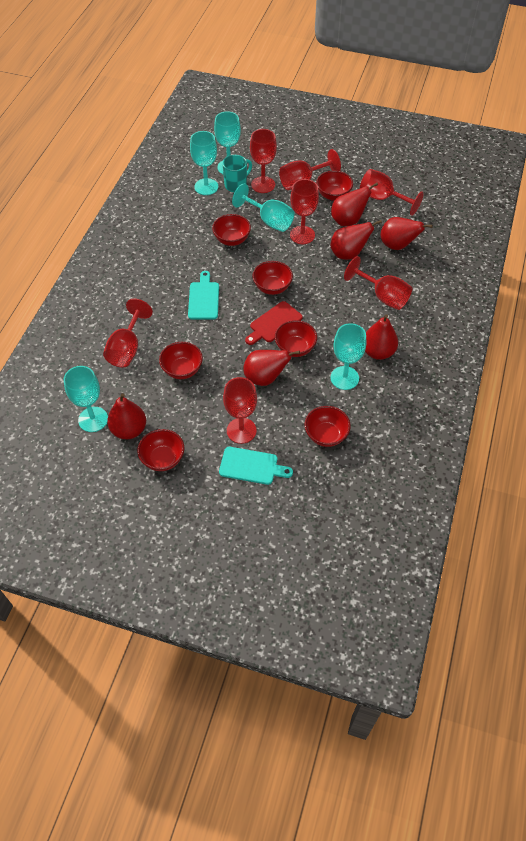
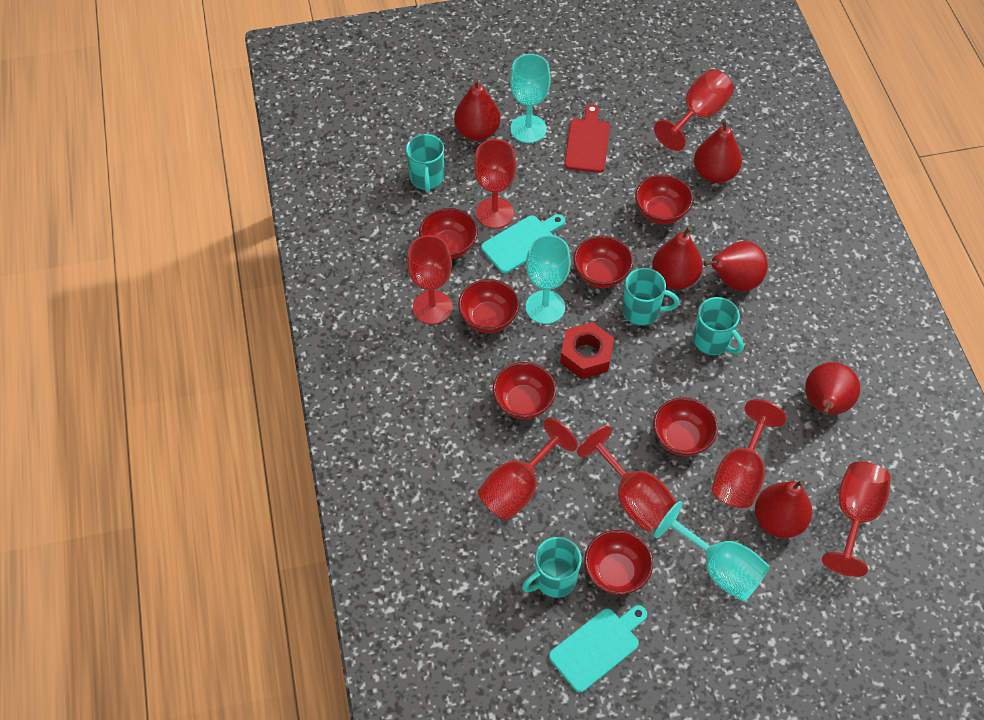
red nut: none = 0 -> [560,322,614,379] = 1
turquoise goblet: [64,366,108,432] [190,131,218,195] [214,111,241,174] [232,184,294,232] [330,323,366,390] = 5 -> [510,54,551,143] [526,235,571,324] [654,501,770,602] = 3
turquoise mug: [222,155,252,192] = 1 -> [406,134,444,193] [522,537,582,598] [622,268,679,326] [693,297,744,355] = 4

